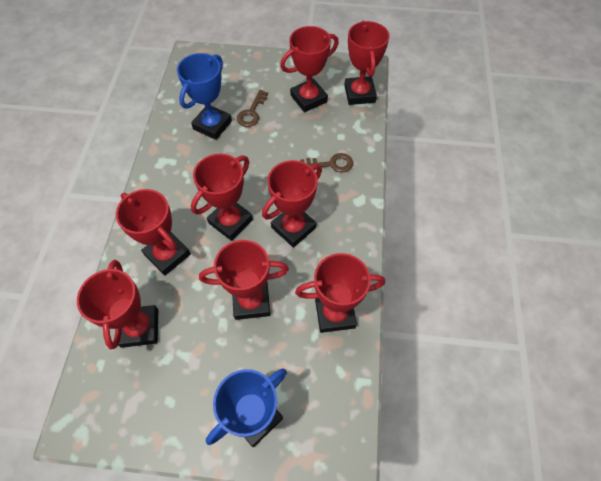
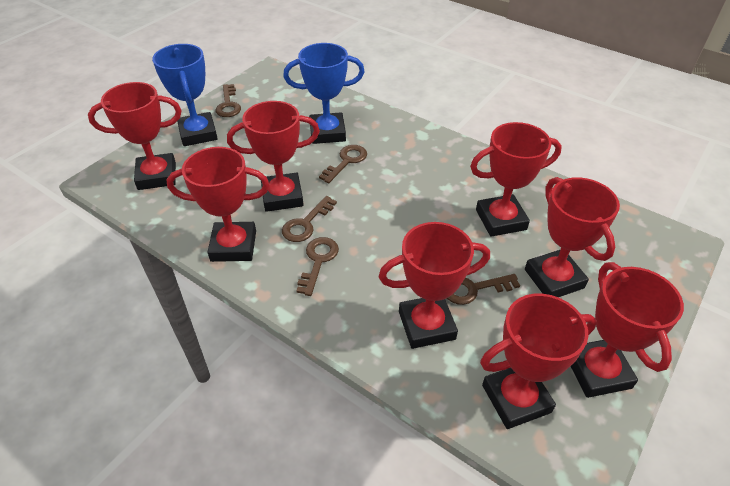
brown key: [237,90,268,127] [300,153,353,173] = 2 -> [215,84,241,117] [282,196,337,242] [296,237,339,296] [319,145,367,183] [447,274,520,305] = 5

